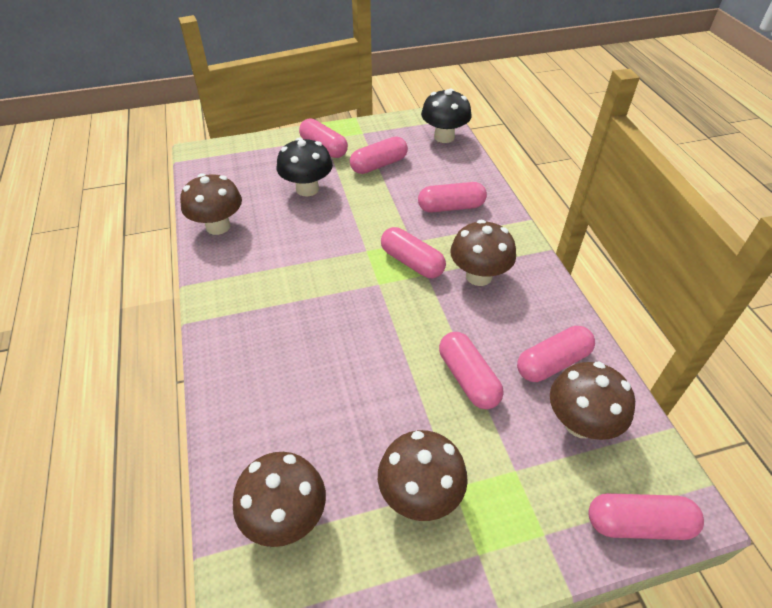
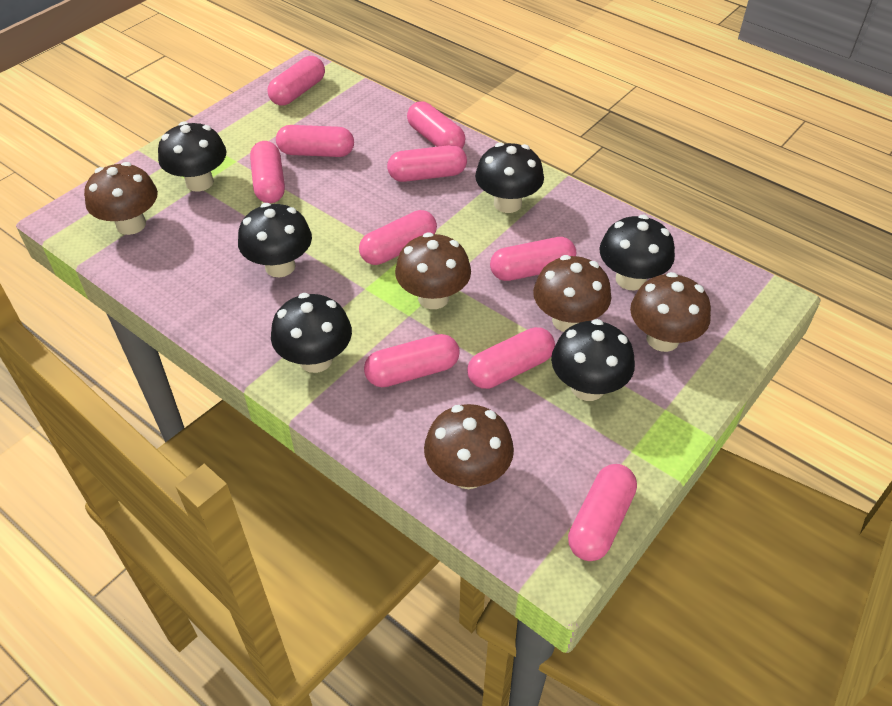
black mushroom: [277,137,333,196] [421,89,472,143] = 2 -> [158,121,227,192] [238,203,312,277] [271,293,352,373] [475,142,544,213] [551,319,635,401] [599,215,675,291] = 6
pink capsule: [299,119,348,158] [350,137,408,174] [381,227,446,278] [418,182,487,212] [439,332,503,409] [517,326,595,382] [588,493,704,540] = 7 -> [250,141,285,203] [267,56,325,106] [276,125,354,157] [359,210,437,265] [364,334,460,387] [387,145,467,182] [407,101,466,149] [467,327,555,389] [490,237,576,281] [568,464,637,561] = 10

